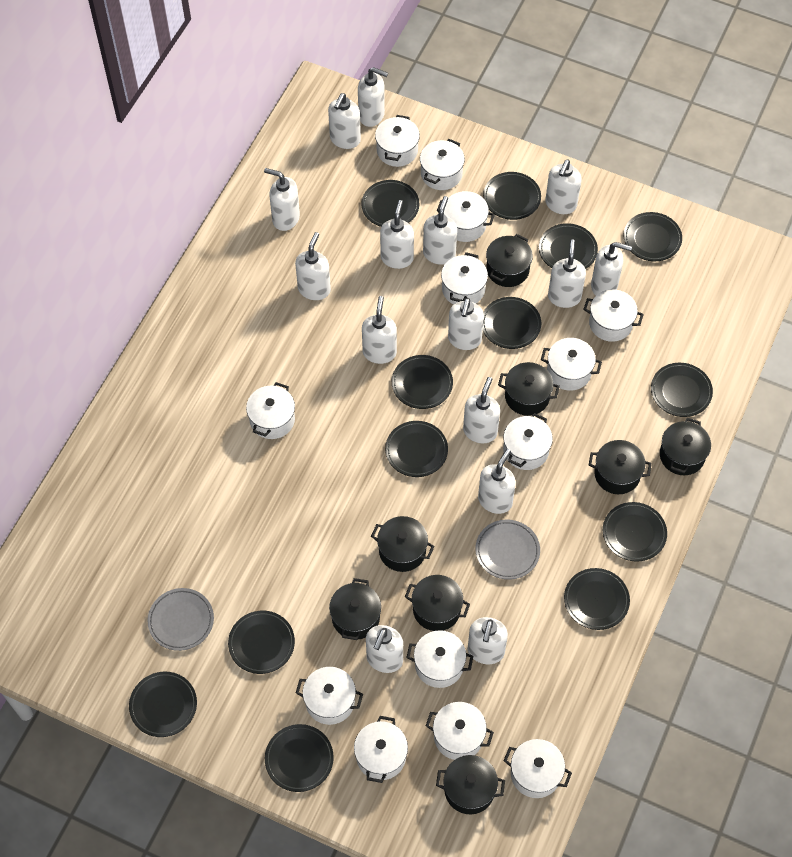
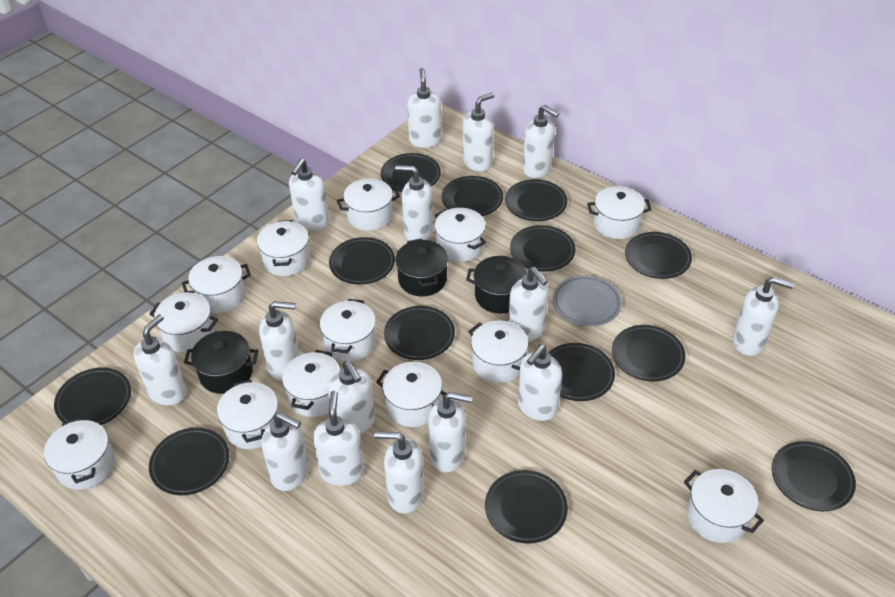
black pot: [329,578,381,640] [371,516,435,572] [405,575,470,631] [436,755,505,814] [486,234,533,287] [498,362,560,416] [589,440,652,494] [660,418,711,475] = 8 -> [184,331,258,394] [395,238,448,296] [466,256,527,314] = 3
grey plate: [148,588,214,651] [475,520,540,580] = 2 -> [553,275,622,327] = 1

